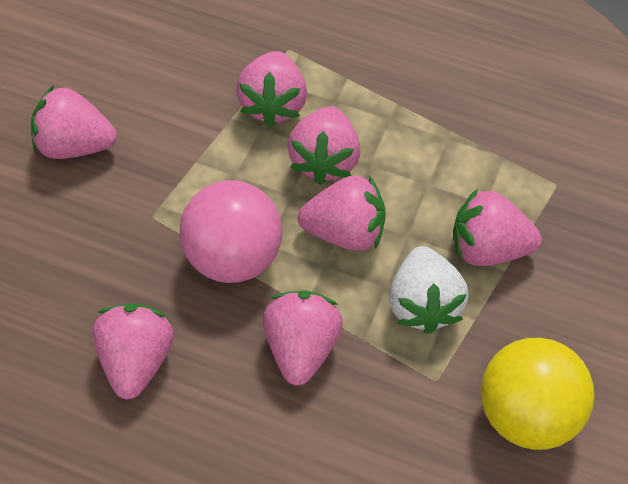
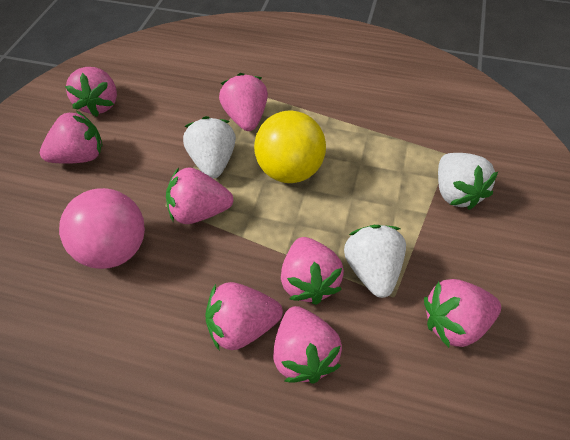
pink strawberry: [31,85,117,159] [92,303,174,400] [236,51,307,127] [263,290,343,386] [287,106,361,185] [298,175,386,251] [453,189,542,266] = 7 -> [40,110,103,164] [65,67,117,117] [166,167,234,224] [205,282,283,350] [219,73,268,131] [273,306,342,383] [281,237,344,305] [424,279,501,348] = 8
white strawberry: [389,246,469,334] = 1 -> [183,116,236,179] [344,225,406,298] [438,153,498,210] = 3

